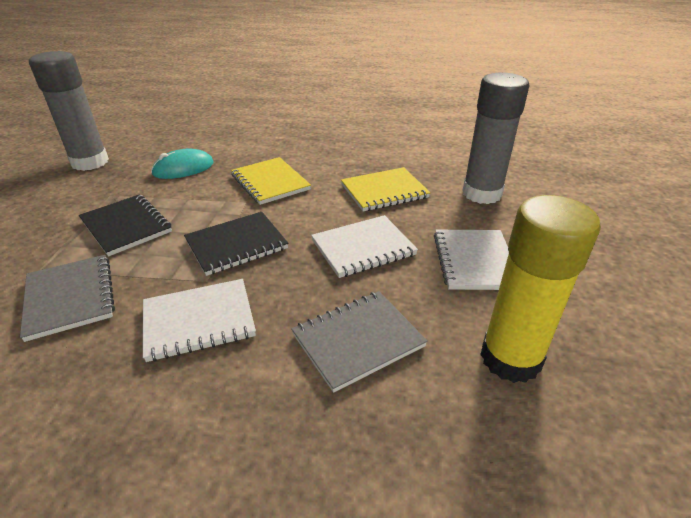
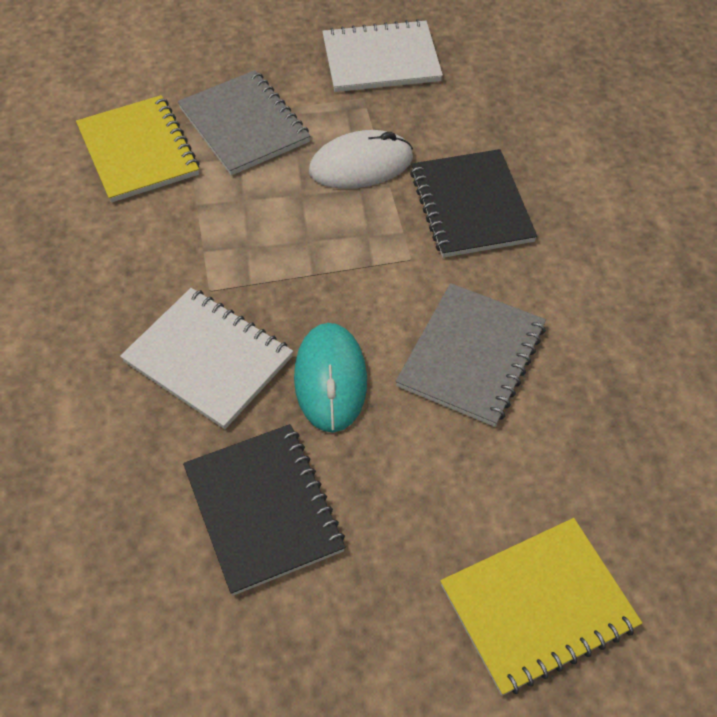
grey glue stick: [29,51,109,171] [462,72,530,204] = 2 -> none = 0
white mouse: none = 0 -> [309,130,413,189] = 1
white notebook: [143,279,256,362] [311,215,418,278] [434,230,509,290] = 3 -> [120,288,293,429] [322,19,443,92] = 2
yellow glue stick: [480,195,601,383] = 1 -> none = 0

